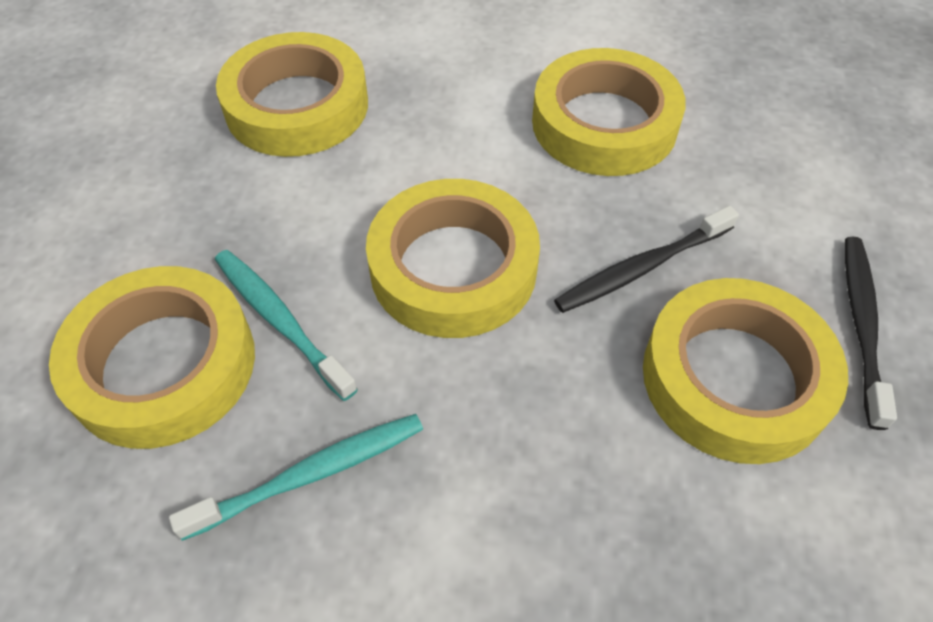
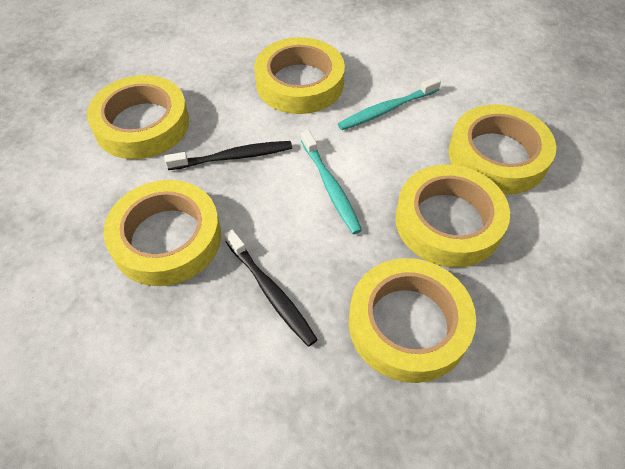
yellow tape: [49,266,255,449] [216,32,368,157] [366,179,540,338] [532,48,686,176] [643,278,848,464] = 5 -> [87,75,189,159] [103,180,221,286] [254,37,345,114] [349,258,476,383] [395,164,510,267] [449,104,556,195] = 6

